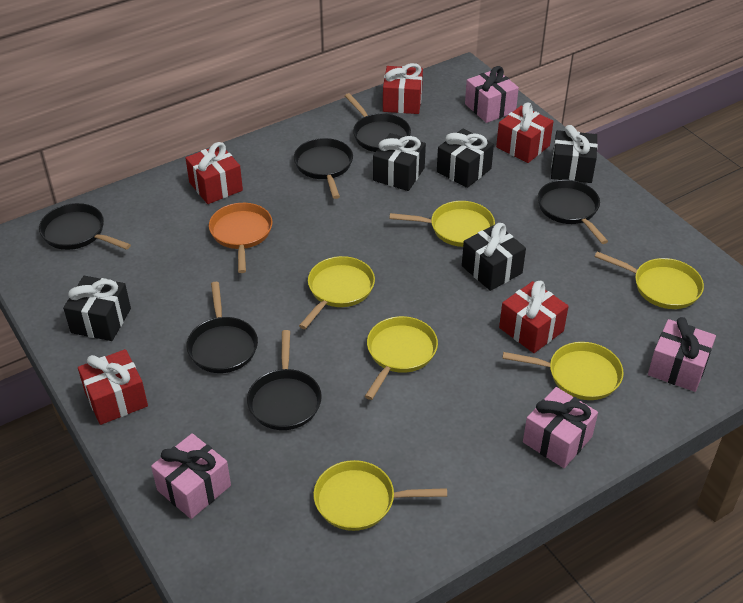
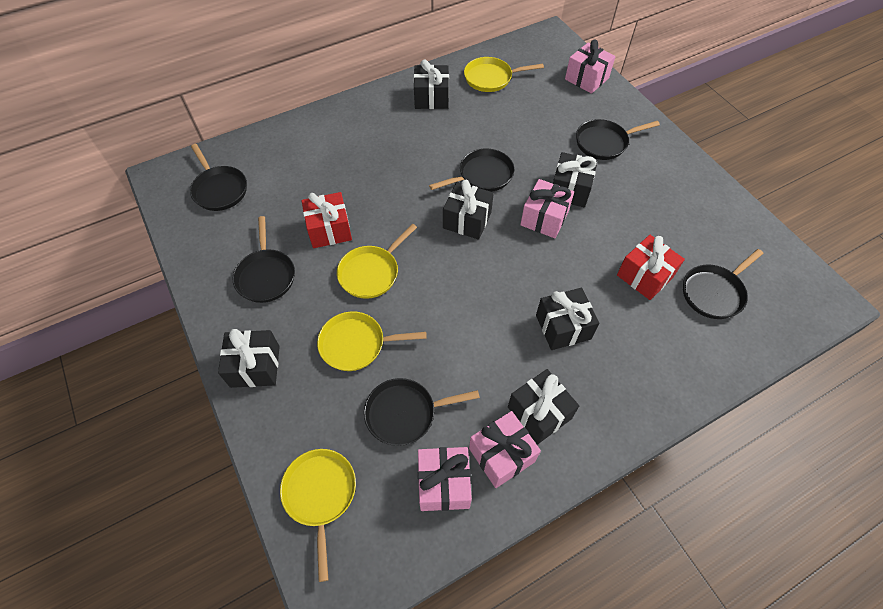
black gift: [63,276,131,341] [373,133,426,191] [437,129,494,188] [462,223,526,291] [551,125,598,183] = 5 -> [218,329,280,388] [414,59,449,109] [443,180,494,240] [508,369,579,444] [536,288,599,350] [553,152,598,207] = 6
orange pan: [209,203,273,273] = 1 -> none = 0
red gift: [78,349,148,425] [186,142,243,204] [383,63,423,114] [496,102,554,163] [499,281,569,353] = 5 -> [301,192,352,248] [617,235,685,300] = 2
yellow pan: [299,256,375,329] [314,460,447,531] [365,316,438,400] [390,201,495,247] [502,342,624,400] [594,251,704,309] = 6 -> [280,449,356,582] [317,311,427,371] [337,224,417,299] [464,57,544,92] = 4

